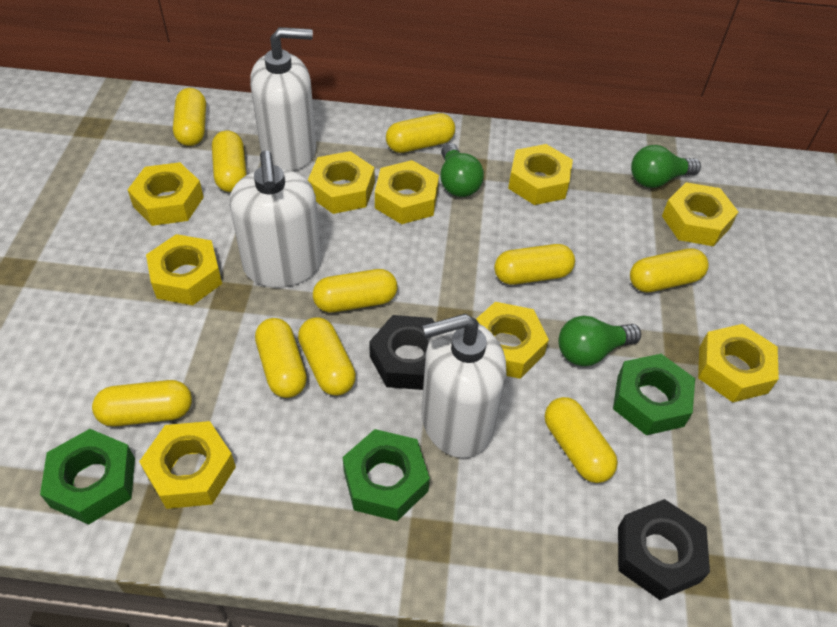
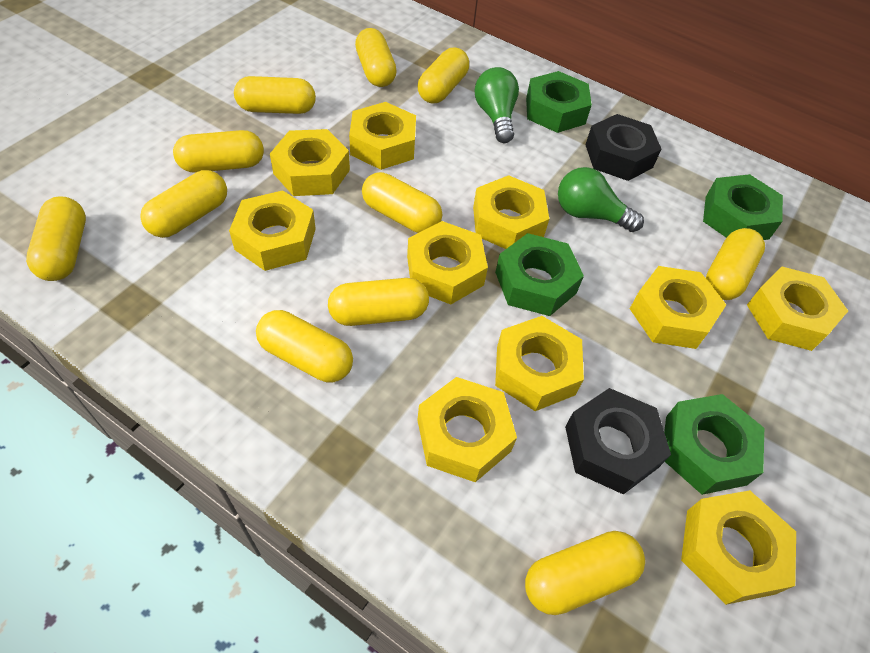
green light bulb: [441,143,484,197] [558,315,641,367] [631,145,701,188] = 3 -> [474,67,519,143] [558,167,644,232] = 2
green nut: [40,429,135,525] [343,429,430,521] [613,354,695,435] = 3 -> [495,233,584,316] [526,71,592,133] [664,394,764,495] [703,174,783,240] = 4
white soap dispenser: [229,151,321,288] [250,27,316,171] [422,314,507,458] = 3 -> none = 0
yellow capsule: [92,380,192,427] [173,88,206,146] [212,131,247,192] [255,318,307,398] [298,317,356,396] [313,269,398,313] [386,113,455,153] [494,244,575,285] [545,397,618,483] [630,248,709,293] = 10 -> [26,196,86,281] [140,170,227,238] [173,130,264,173] [234,76,316,114] [256,310,353,382] [328,278,429,326] [355,28,397,87] [362,172,442,233] [418,47,469,104] [525,531,645,615] [706,228,765,300] = 11
yellow nut: [128,162,204,226] [139,421,236,509] [146,234,222,305] [308,151,375,214] [375,160,439,224] [476,302,549,379] [508,144,573,205] [662,182,738,246] [698,324,779,402] = 9 -> [229,190,316,271] [270,129,350,196] [349,102,416,170] [407,221,488,304] [417,377,517,482] [473,175,549,249] [495,316,584,411] [630,266,726,349] [681,490,796,605] [747,266,848,351] = 10

